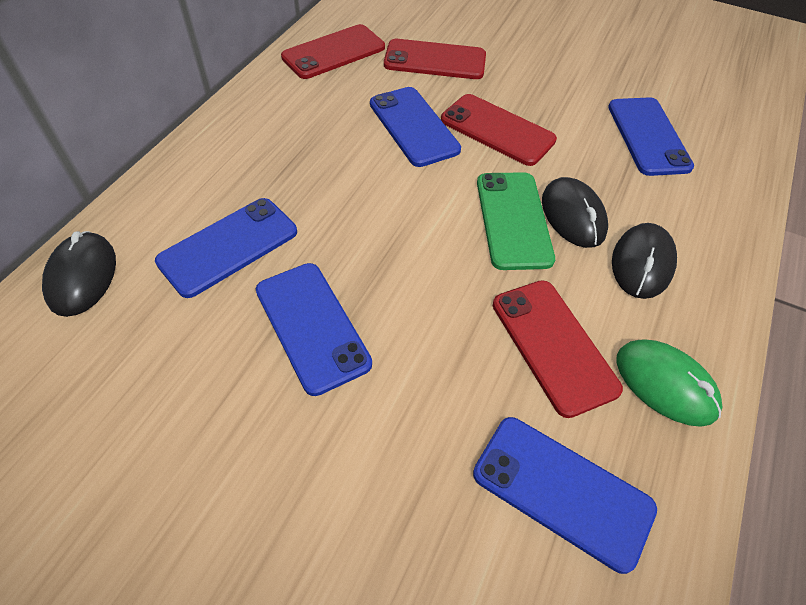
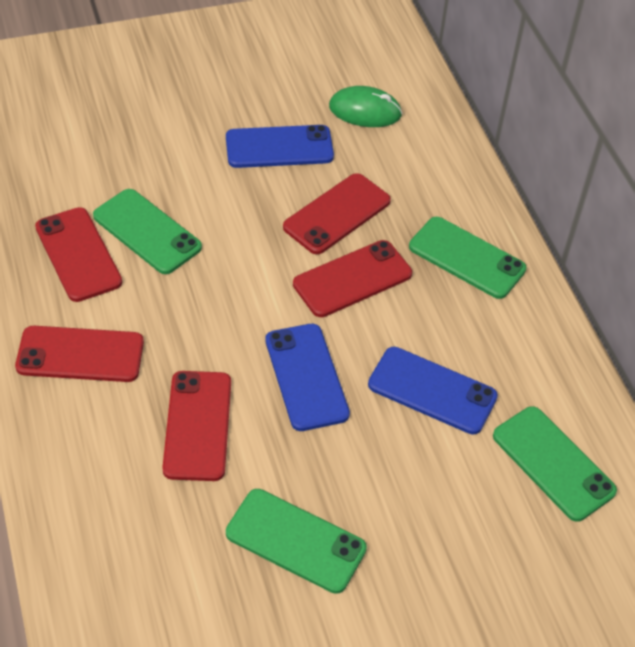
black mouse: [42,231,116,317] [542,177,608,248] [612,223,677,299] = 3 -> none = 0
blue phone: [155,198,297,298] [256,263,372,396] [370,87,461,167] [473,417,657,574] [608,97,694,176] = 5 -> [226,125,334,168] [265,324,350,431] [368,347,498,435] = 3
green phone: [477,172,555,270] = 1 -> [93,189,202,274] [226,489,367,594] [409,217,526,299] [493,406,617,522] = 4
red phone: [281,24,385,79] [384,39,486,79] [441,94,557,166] [493,280,623,418] = 4 -> [15,326,144,382] [35,207,122,302] [162,371,231,481] [283,173,391,254] [293,240,412,317] = 5

